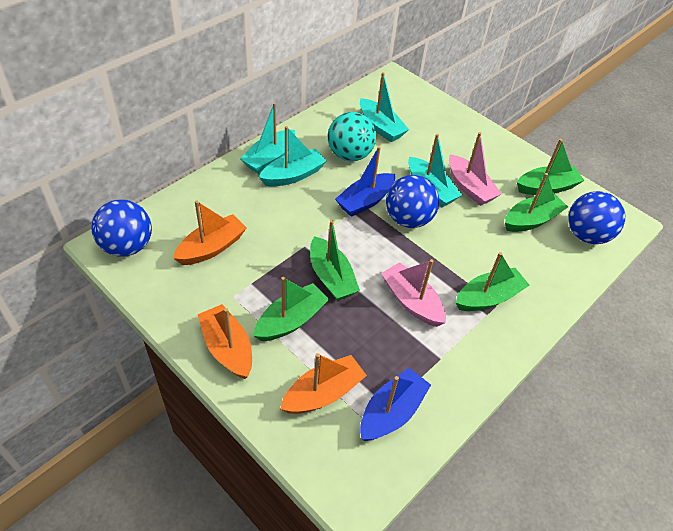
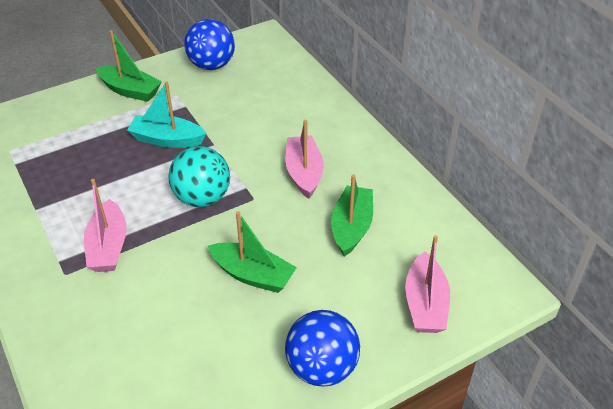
blue ball: [91,199,152,257] [386,175,439,228] [568,191,625,244] = 3 -> [184,19,235,70] [285,310,360,387] = 2
blue boat: [335,146,395,217] [360,368,431,441] = 2 -> none = 0
green boat: [254,277,329,341] [310,220,360,301] [456,252,530,311] [505,173,568,232] [517,139,584,195] = 5 -> [96,30,162,102] [208,211,297,293] [331,175,373,257] = 3
orange boat: [173,200,247,265] [198,304,252,379] [280,353,367,414] = 3 -> none = 0
pink boat: [381,259,446,327] [449,132,501,206] = 2 -> [84,179,127,272] [285,120,324,199] [405,235,450,333] = 3
turquoise boat: [240,102,295,174] [259,126,326,187] [360,72,409,142] [408,134,462,207] = 4 -> [127,82,207,148] = 1

